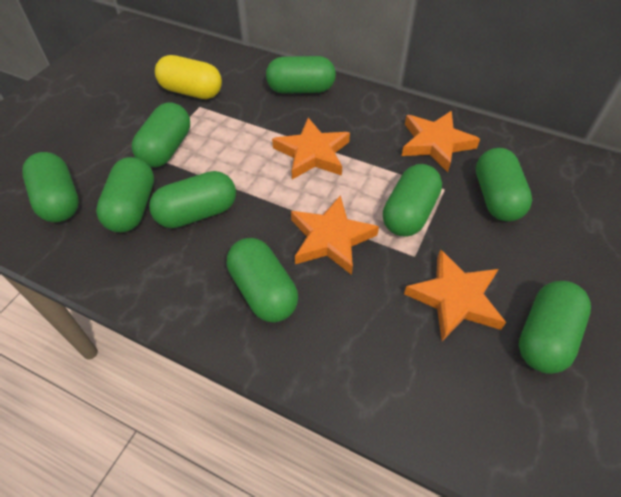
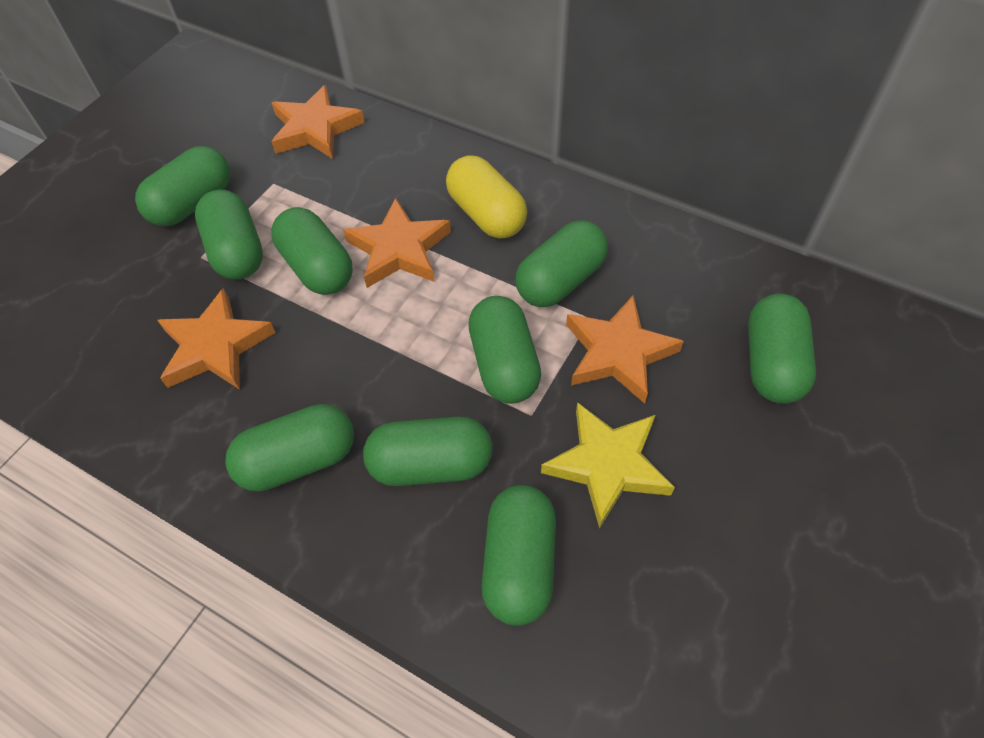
yellow star: none = 0 -> [541,402,675,529] = 1

